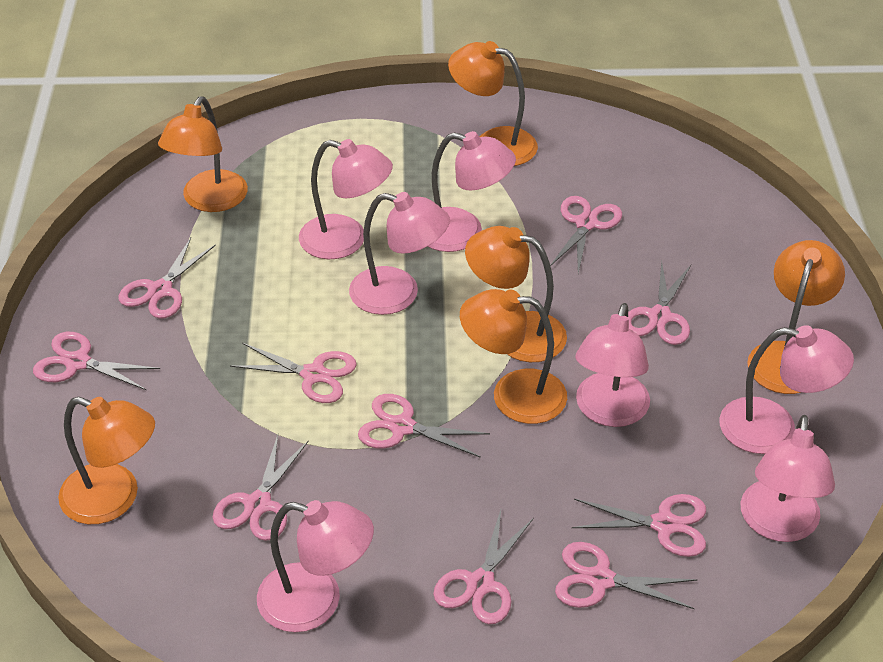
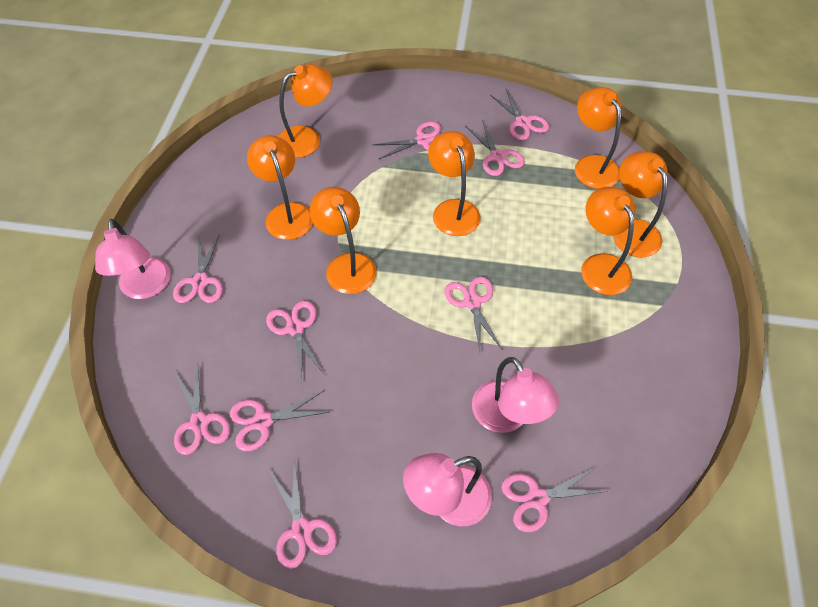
orange lamp: [58,397,155,524] [158,96,248,212] [448,41,538,166] [460,289,567,424] [465,226,567,362] [747,240,845,394] = 6 -> [247,135,313,240] [278,64,333,158] [310,187,377,294] [428,131,480,236] [575,87,621,189] [581,187,635,295] [613,151,668,258] = 7
pink lamp: [257,500,374,632] [299,139,393,259] [349,192,450,315] [428,131,516,252] [575,303,650,427] [719,325,854,454] [740,415,835,542] = 7 -> [95,219,171,299] [403,453,492,526] [472,357,559,433] = 3

